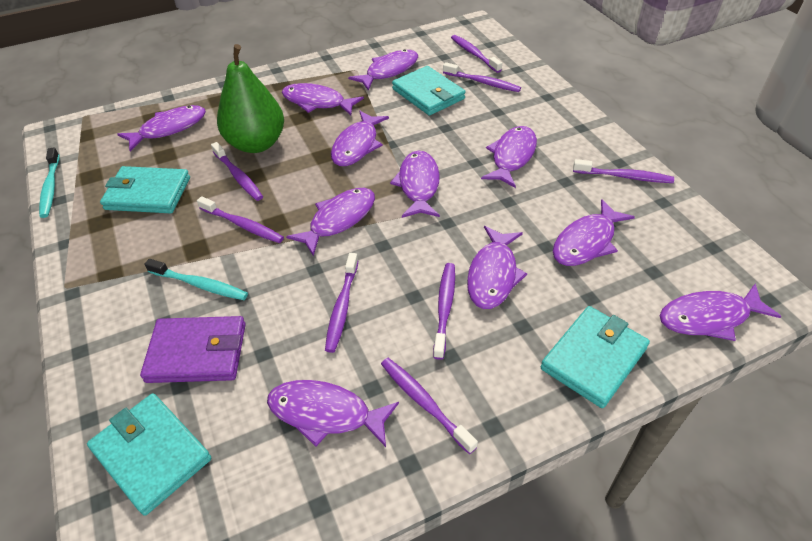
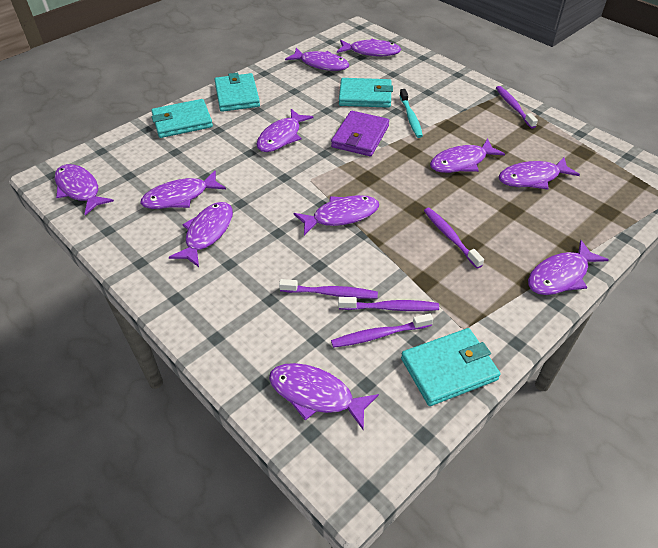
green pear: [217,44,284,153] = 1 -> none = 0
purple toothbrush: [197,196,284,243] [211,142,263,201] [325,253,358,353] [381,358,478,454] [433,263,455,360] [443,62,521,92] [451,35,502,73] [573,159,674,183] = 8 -> [279,279,378,299] [331,313,433,348] [338,297,439,311] [424,208,484,269] [496,86,538,128] = 5
turquoise toothbrush: [39,147,59,218] [144,259,248,300] = 2 -> [400,89,423,138] = 1

